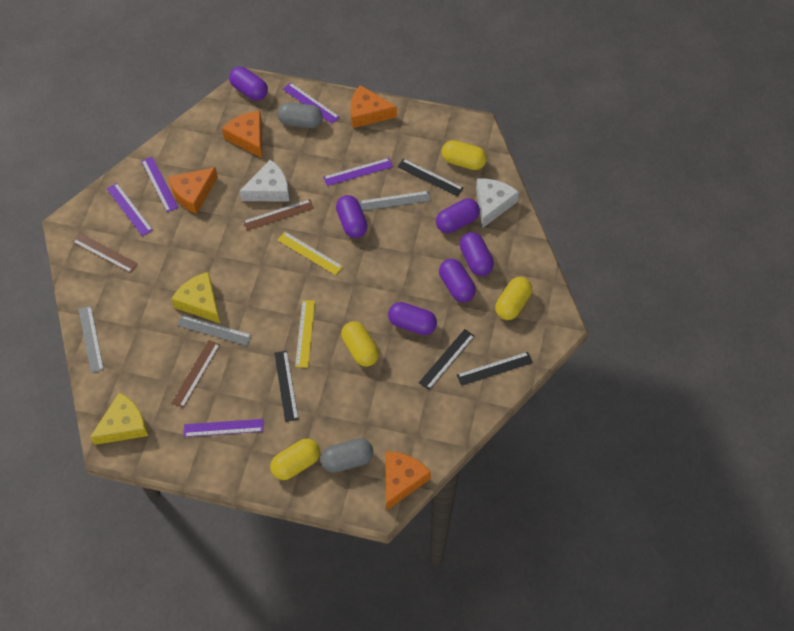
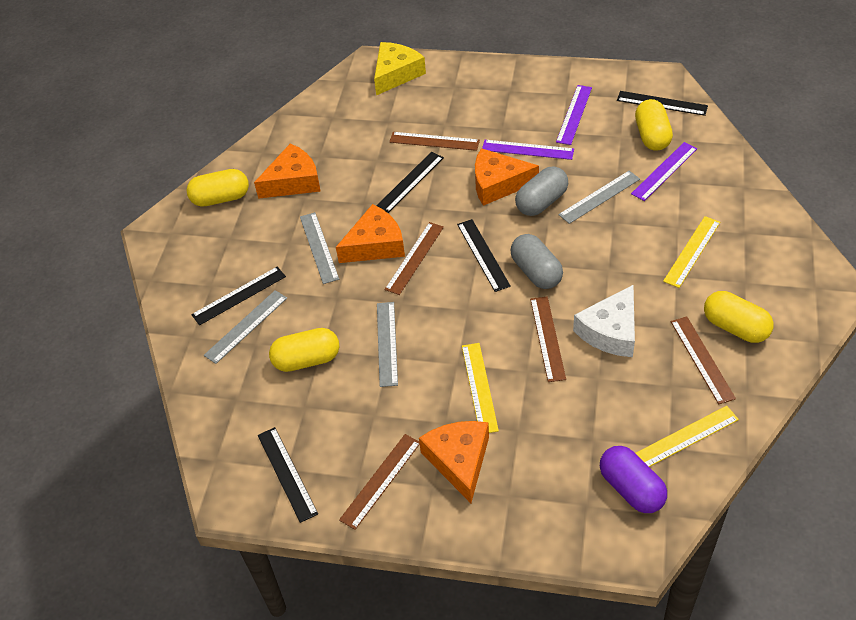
black ruler: [274,351,299,422] [397,158,463,196] [419,329,475,390] [457,352,533,386] = 4 -> [191,267,286,325] [258,427,318,523] [377,152,444,213] [457,219,511,292] [617,91,708,116] = 5
brown ruler: [72,233,138,273] [172,340,220,408] [243,199,314,231] = 3 -> [339,434,420,530] [384,222,444,295] [389,132,480,151] [530,297,566,382] [671,317,736,404] = 5
grey ruler: [78,306,104,373] [177,315,252,346] [359,191,431,211] = 3 -> [204,290,287,364] [300,212,339,284] [377,302,398,387] [558,171,640,224] = 4
purple capsule: [229,67,268,101] [336,195,368,238] [388,302,437,335] [436,198,480,233] [439,259,476,302] [460,232,494,276] = 6 -> [600,446,667,513] = 1
purple ruler: [107,183,153,236] [141,157,178,212] [184,419,263,437] [283,82,339,124] [323,158,393,186] = 5 -> [482,140,574,160] [556,85,592,145] [631,142,697,201] = 3
white cheese: [239,160,289,202] [476,179,519,228] = 2 -> [573,285,635,357] = 1
yellow cheese: [90,392,149,445] [171,272,220,323] = 2 -> [374,42,426,95] = 1
yellow ruler: [278,232,343,275] [295,300,315,368] = 2 -> [462,343,499,433] [635,406,739,467] [663,216,720,288] = 3

